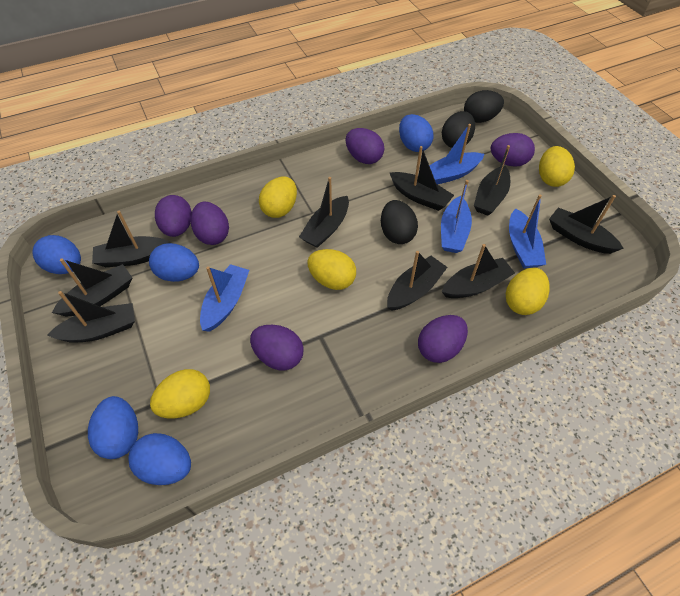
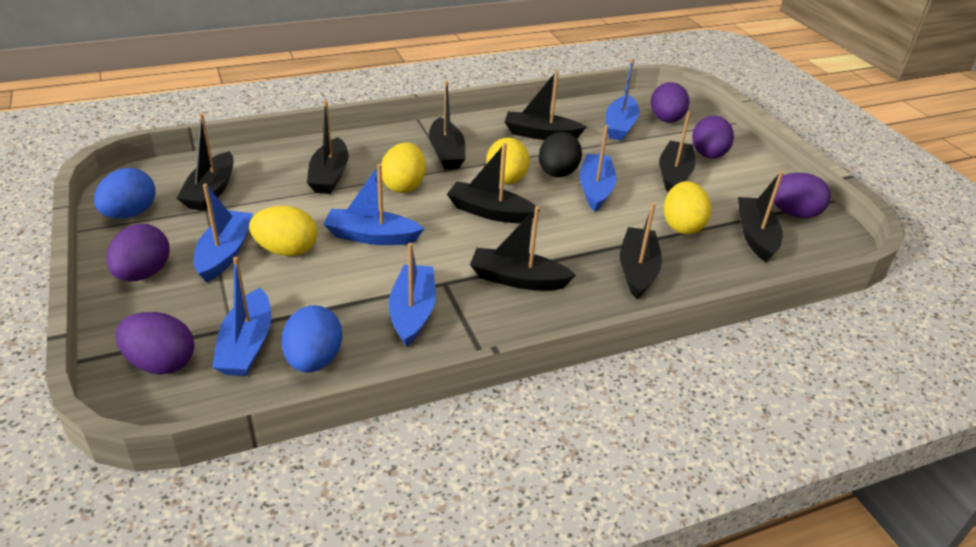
black egg: [381,200,418,244] [442,111,475,148] [464,90,504,123] = 3 -> [539,132,582,177] = 1
blue boat: [200,264,249,332] [429,124,484,185] [441,180,472,253] [509,194,546,268] = 4 -> [193,184,253,283] [212,257,272,376] [323,164,425,245] [389,243,436,347] [579,125,616,212] [606,58,639,140] = 6
blue egg: [32,235,81,274] [88,396,138,459] [128,433,191,485] [149,243,199,282] [399,114,433,152] = 5 -> [94,168,156,219] [282,305,342,373] = 2
purple egg: [155,195,192,237] [191,202,229,245] [250,325,304,370] [346,128,384,164] [418,315,468,363] [491,133,535,167] = 6 -> [106,224,170,281] [115,312,194,375] [651,82,690,122] [692,116,734,159] [773,173,831,218] = 5
yellow egg: [150,369,210,418] [259,177,297,218] [307,249,356,290] [506,268,549,315] [539,146,575,187] = 5 -> [249,206,317,256] [381,143,426,193] [486,137,530,184] [664,181,711,234] = 4

